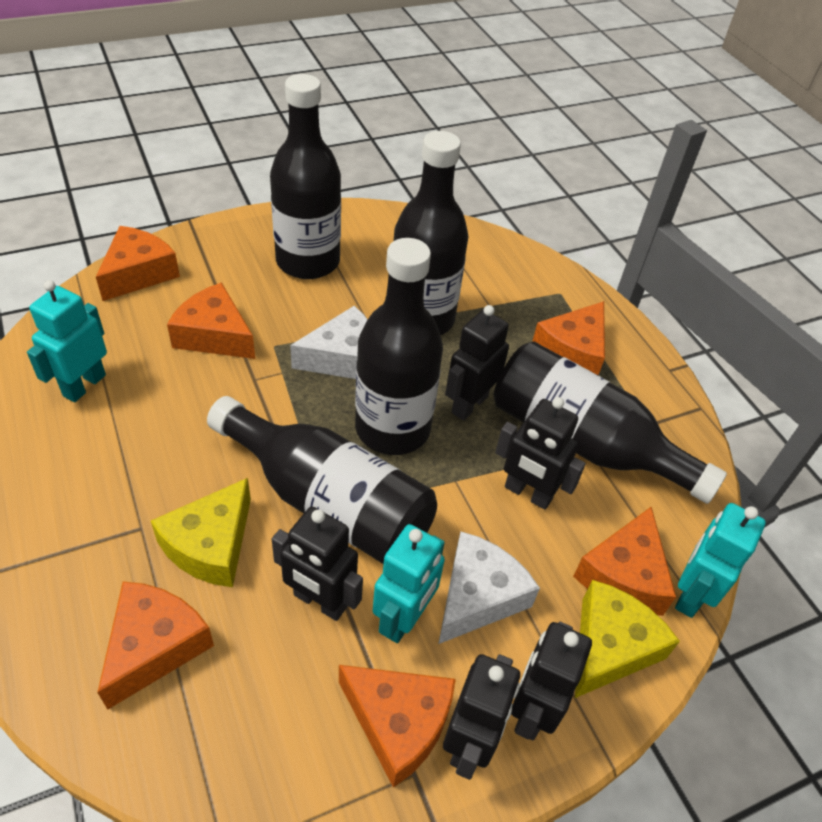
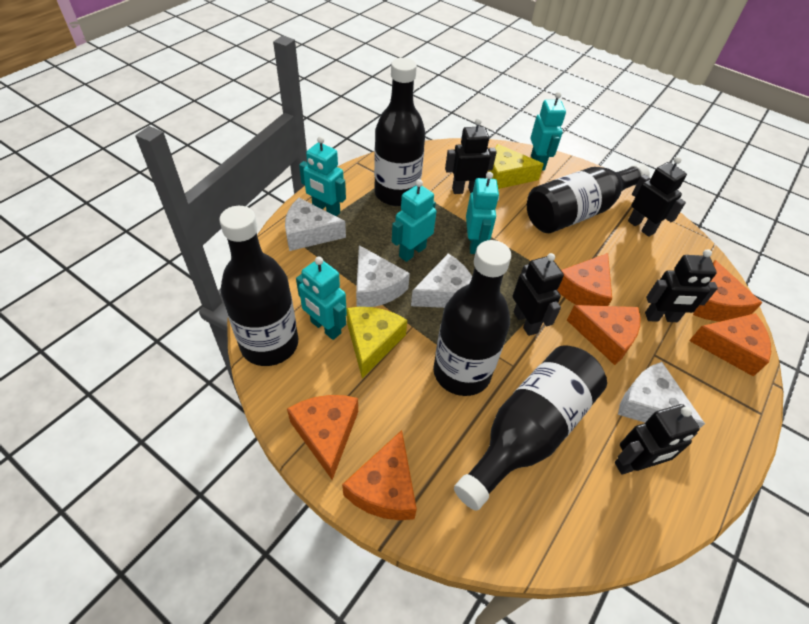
turquoise robot: [27,280,107,402] [373,524,445,643] [675,503,766,618] = 3 -> [296,257,347,340] [299,136,346,216] [392,179,437,262] [466,172,499,254] [531,92,566,170] = 5
white cheese: [290,306,368,379] [439,532,540,644] = 2 -> [285,198,346,251] [356,245,410,307] [411,253,472,308] [618,362,705,428] = 4

